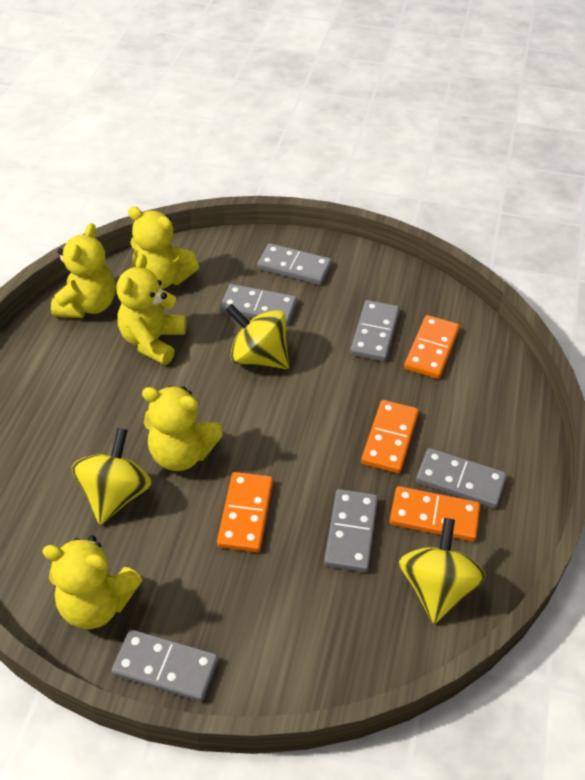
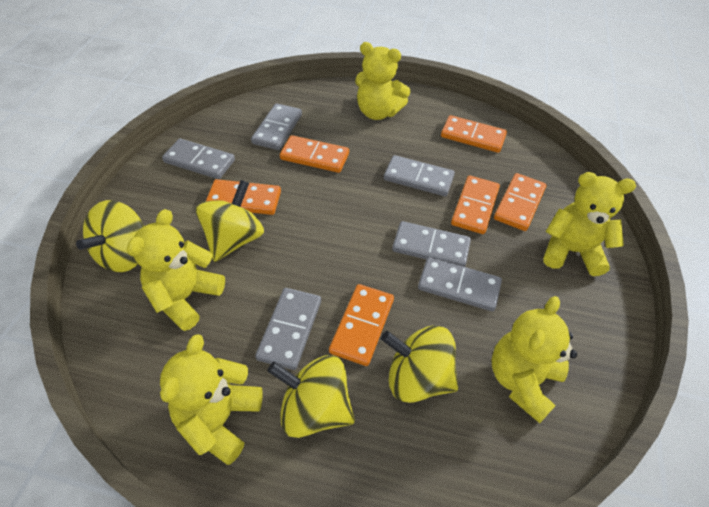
orange domino: [217,472,273,552] [361,400,419,473] [390,486,481,541] [404,315,460,379] = 4 -> [206,179,281,215] [280,135,349,173] [329,284,394,366] [441,115,507,153] [451,175,500,234] [494,173,546,231] = 6
yellow spinning top: [71,428,152,525] [226,304,289,369] [399,518,486,624] = 3 -> [76,200,144,272] [196,180,264,262] [267,355,355,438] [381,325,458,403] = 4

